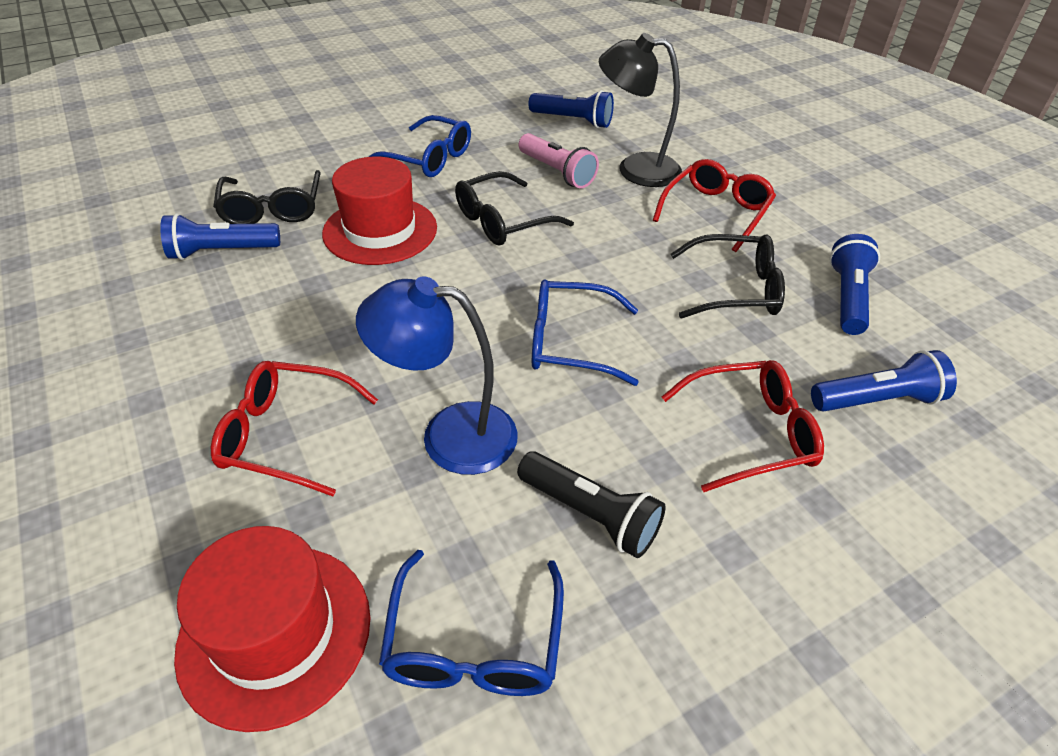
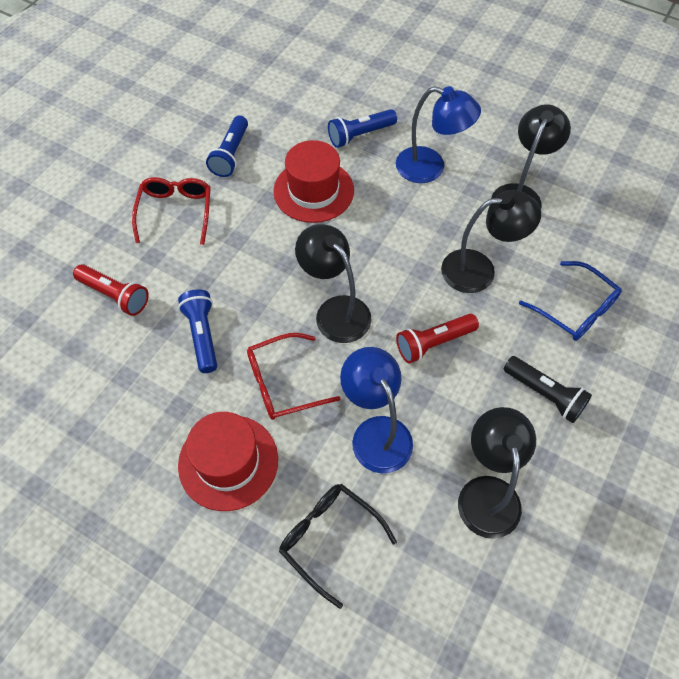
black glasses: [213,170,321,224] [455,171,574,246] [670,234,785,319] = 3 -> [279,484,397,609] = 1
black lamp: [599,33,682,187] = 1 -> [295,224,372,343] [441,190,541,293] [458,407,536,539] [491,104,571,208] = 4
blue flashlight: [160,213,280,260] [528,90,614,128] [811,350,957,412] [829,234,880,335] = 4 -> [178,289,217,373] [206,115,248,177] [328,109,397,148] = 3
blue glasses: [369,115,471,177] [379,550,564,696] [532,279,639,386] = 3 -> [519,261,622,341] = 1
blue lamp: [356,276,518,475] = 1 -> [340,347,413,473] [396,86,481,183] = 2
pink flashlight: [519,133,599,189] = 1 -> none = 0
red flashlight: none = 0 -> [73,264,149,316] [396,314,479,363] = 2
red glasses: [211,361,378,496] [653,159,776,252] [662,360,824,492] = 3 -> [132,177,211,245] [247,333,341,420] = 2

